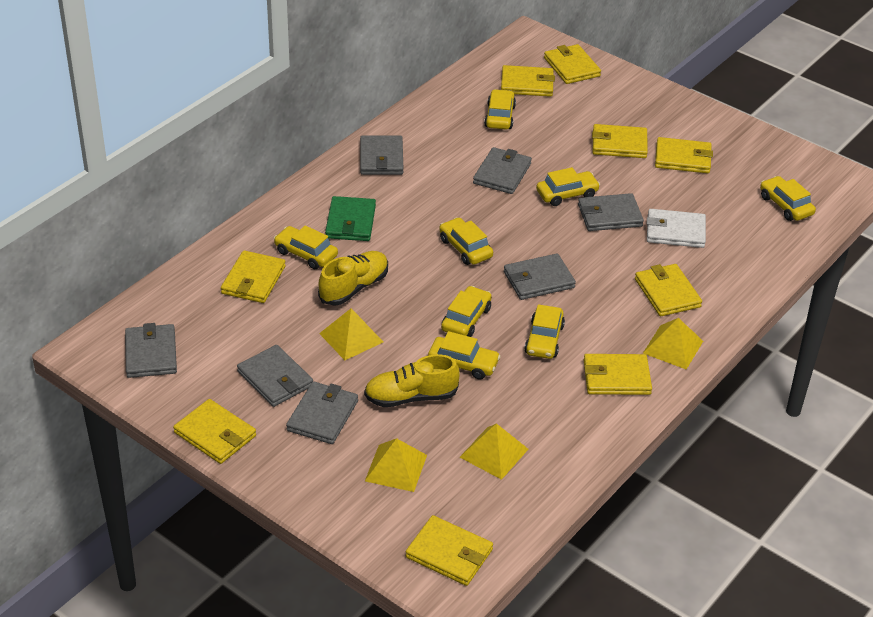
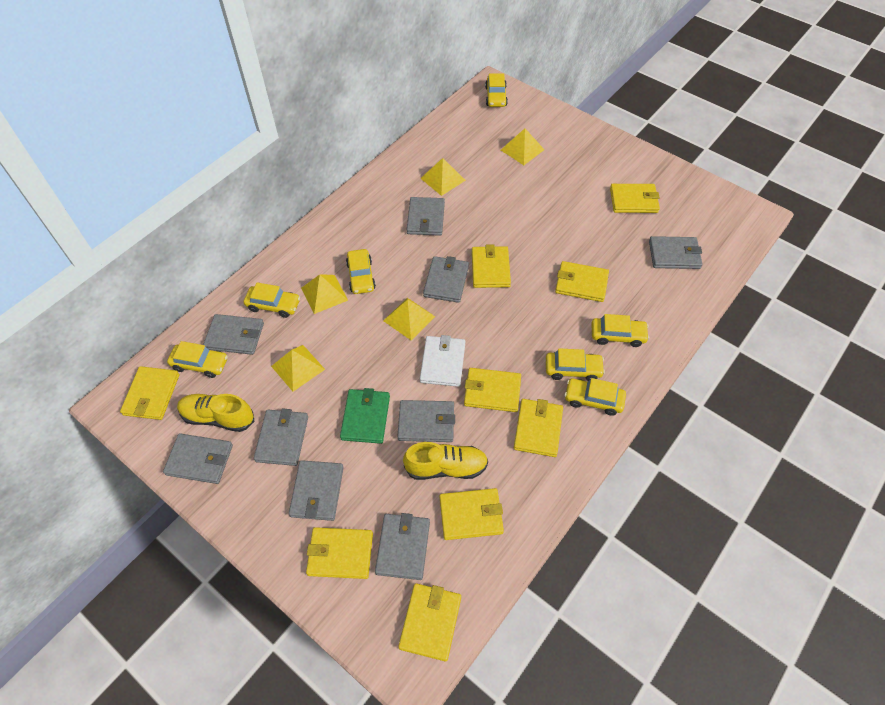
grey wallet: [125,323,177,378] [237,345,313,407] [286,381,358,444] [360,135,403,175] [473,147,532,194] [504,253,576,300] [578,193,644,231] = 7 -> [163,433,233,484] [203,314,264,355] [254,408,308,466] [289,460,344,521] [375,513,430,580] [398,400,455,442] [407,197,445,236] [423,256,469,303] [649,236,703,269] = 9
yellow car: [274,225,338,269] [428,331,501,380] [439,217,493,265] [441,286,492,337] [484,89,516,129] [524,304,565,359] [536,167,600,206] [760,176,816,221] = 8 -> [167,341,228,378] [244,283,300,318] [346,249,376,294] [485,73,508,107] [546,348,605,381] [565,378,626,416] [591,314,649,347] = 7
yellow pyramid: [319,308,383,360] [365,438,427,492] [460,423,528,480] [643,318,703,370] = 4 -> [271,345,325,391] [301,274,348,314] [383,298,435,340] [420,158,466,196] [501,128,544,165] = 5

